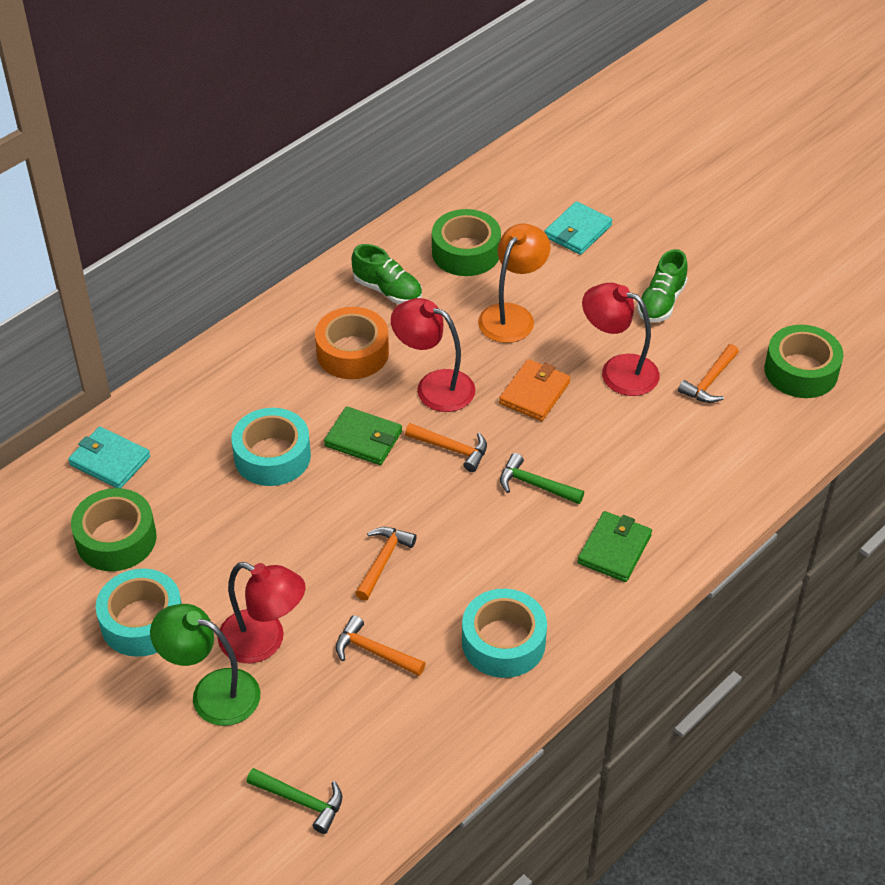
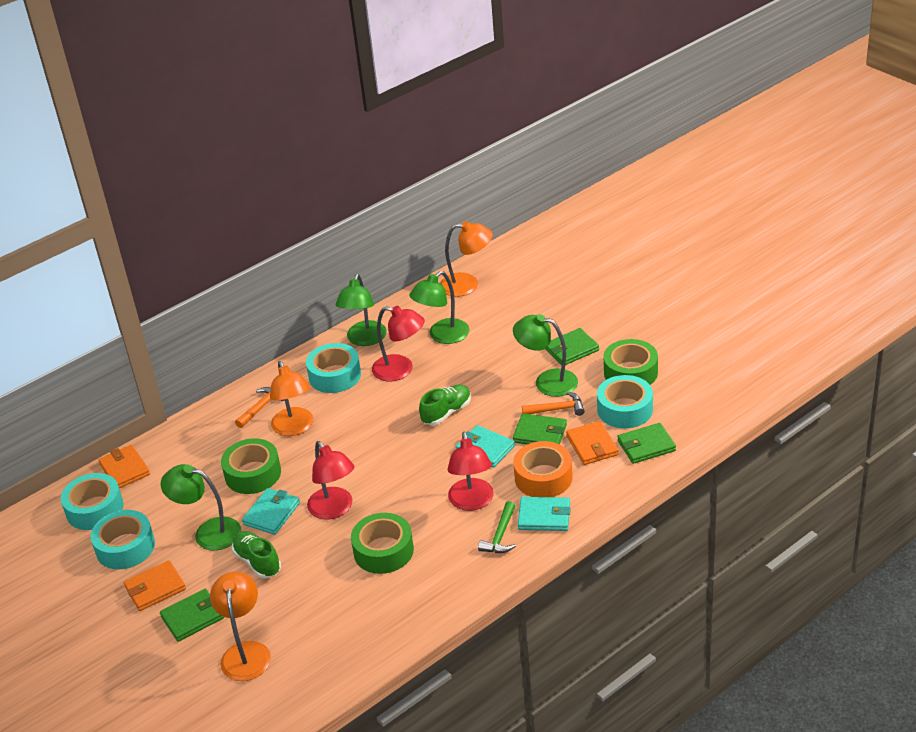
green hammer: [247,768,342,834] [500,453,584,504] = 2 -> [478,501,516,553] = 1
green lamp: [150,604,260,726] = 1 -> [160,464,241,551] [336,274,387,346] [409,271,470,344] [513,314,578,397] = 4
green wallet: [324,406,402,465] [578,511,652,582] = 2 -> [160,589,224,642] [513,413,567,444] [545,328,599,365] [617,423,676,464] = 4
orange hammer: [336,615,426,676] [355,527,417,601] [405,423,487,472] [678,344,739,403] = 4 -> [235,387,284,428] [522,392,585,416] = 2
orange lamp: [478,223,550,343] = 1 -> [210,572,271,681] [270,361,313,436] [440,221,493,297] = 3
orange wallet: [499,359,571,421] = 1 -> [98,445,150,488] [124,560,186,611] [566,421,619,465] = 3
turquoise tape: [96,568,182,657] [231,408,311,486] [462,589,547,678] = 3 -> [61,473,124,530] [91,510,155,569] [306,343,361,393] [597,375,653,428] = 4
turquoise wallet: [68,427,150,488] [544,201,612,255] = 2 -> [242,488,300,535] [456,425,515,468] [518,497,571,531] = 3

